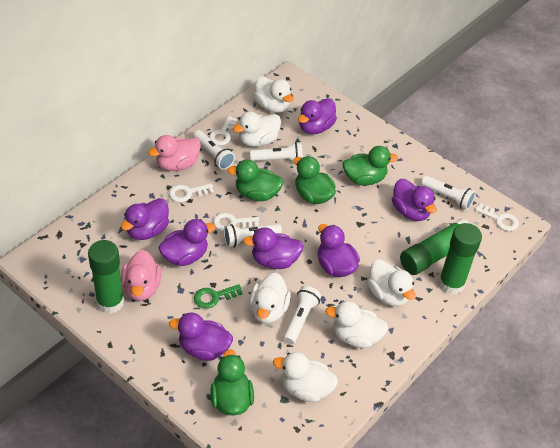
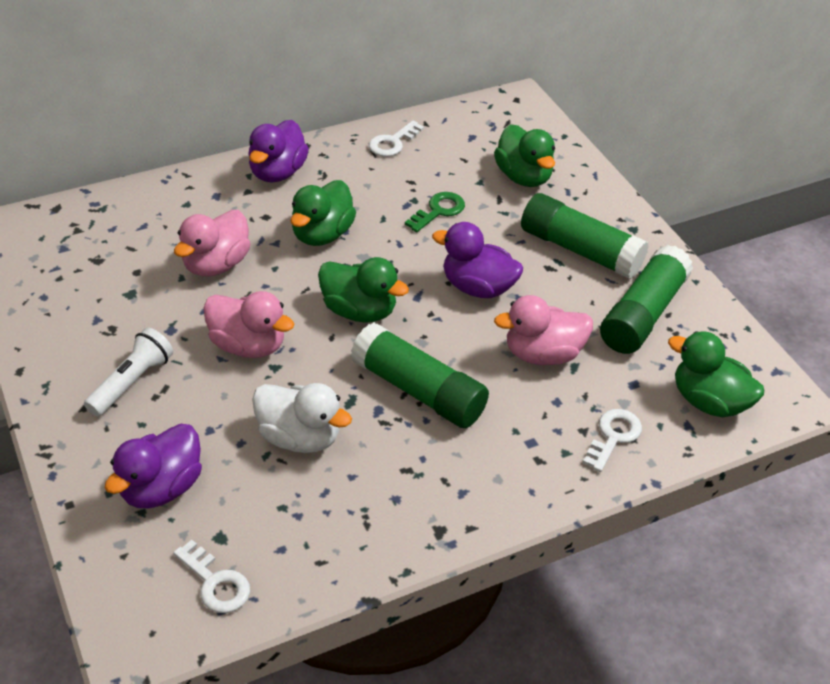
pink duck: [121,250,161,301] [148,135,201,171] = 2 -> [174,210,251,276] [203,291,294,358] [494,295,593,365] = 3
purple duck: [121,198,169,240] [158,219,215,266] [169,312,233,361] [243,227,304,269] [298,98,337,134] [318,224,360,277] [392,179,437,221] = 7 -> [105,424,202,508] [248,120,309,182] [432,222,523,298] = 3
white duck: [233,111,281,147] [249,273,291,323] [254,76,293,113] [273,352,338,402] [325,301,388,348] [368,259,416,306] = 6 -> [252,383,352,453] = 1
white flashlight: [193,130,235,170] [224,224,282,247] [250,142,303,161] [283,286,321,344] [421,175,476,210] = 5 -> [84,328,173,417] = 1
white key: [169,183,214,202] [209,116,237,146] [213,213,259,231] [475,203,519,231] = 4 -> [173,540,250,613] [369,120,424,157] [583,409,642,472] = 3

